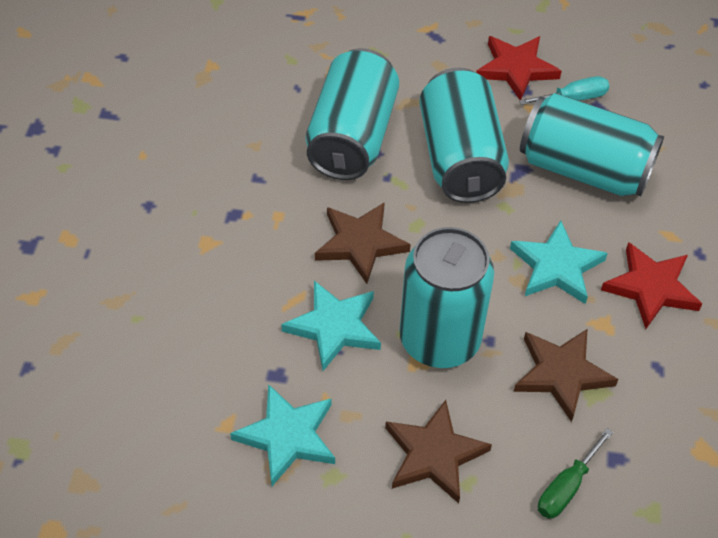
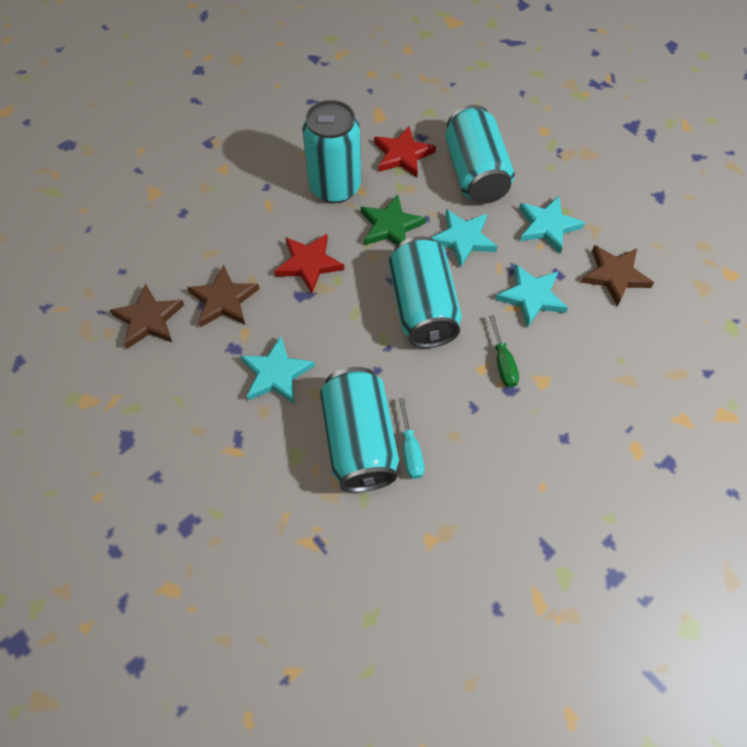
green star: none = 0 -> [361,194,426,245] = 1
turquoise star: [230,384,335,486] [281,281,381,371] [510,220,608,304] = 3 -> [240,336,315,404] [431,209,498,268] [495,264,568,328] [519,196,585,254] = 4

